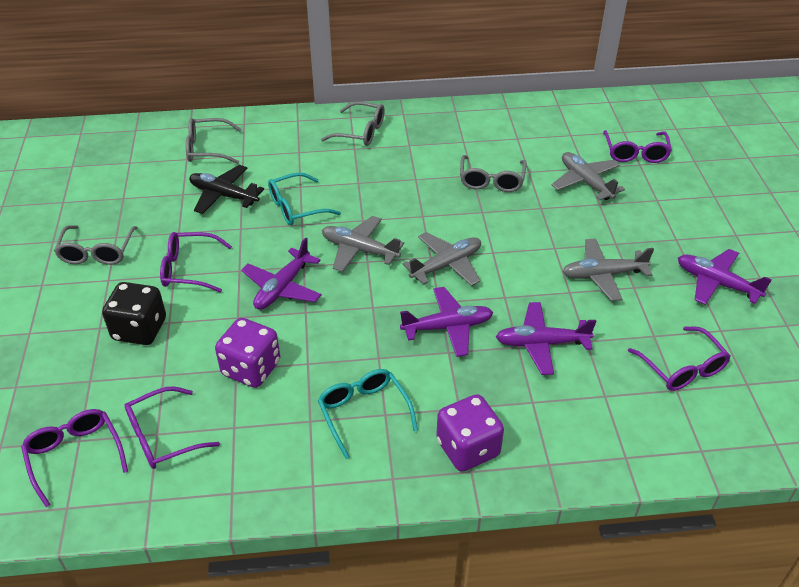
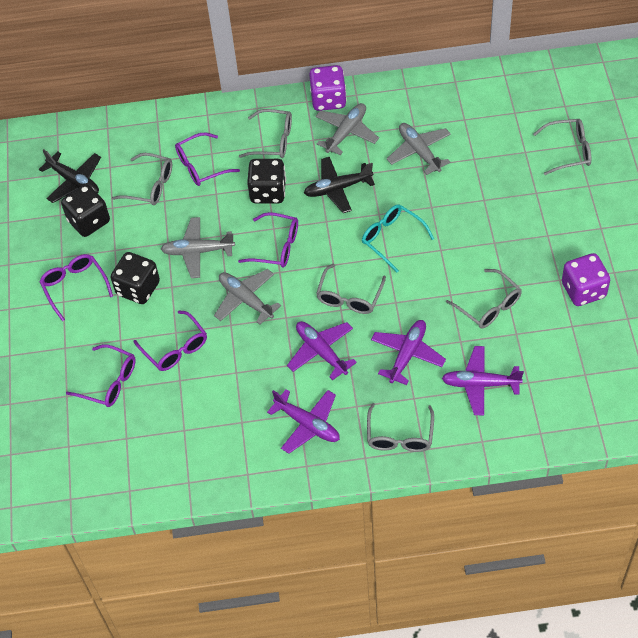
black dice: [102,282,166,345] = 1 -> [61,184,110,237] [111,252,160,304] [247,159,286,203] = 3
black plane: [189,165,264,214] = 1 -> [39,149,101,203] [304,157,375,213] = 2
grey glasses: [54,225,137,265] [186,118,242,164] [321,101,385,146] [460,155,527,192] = 4 -> [112,153,172,205] [239,109,292,158] [316,264,386,314] [367,403,434,452] [446,269,522,329] [533,119,591,175] = 6
turquoise glasses: [268,172,341,225] [318,369,418,459] = 2 -> [362,204,434,272] = 1

